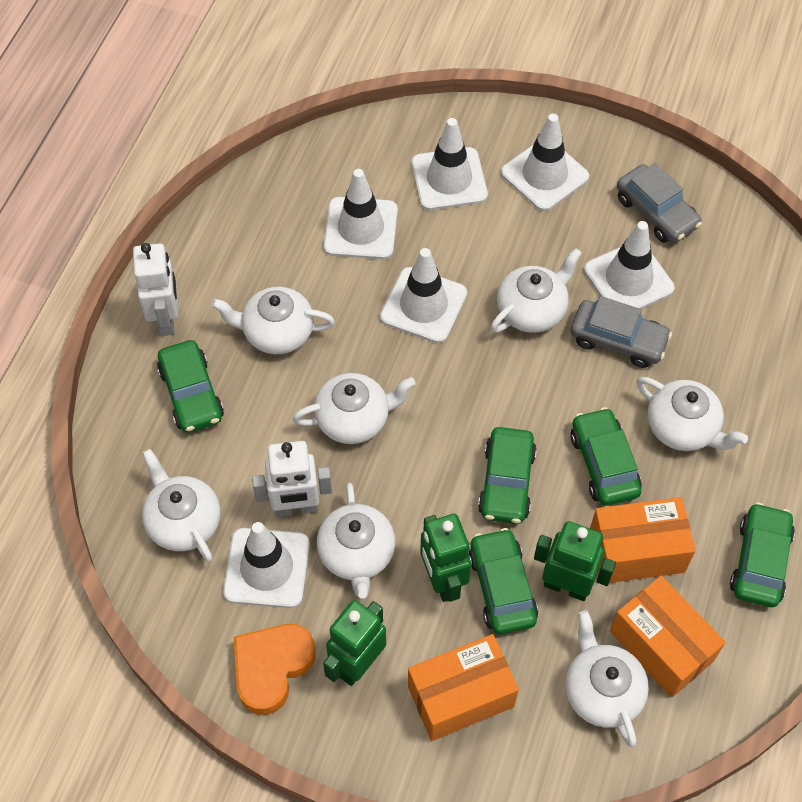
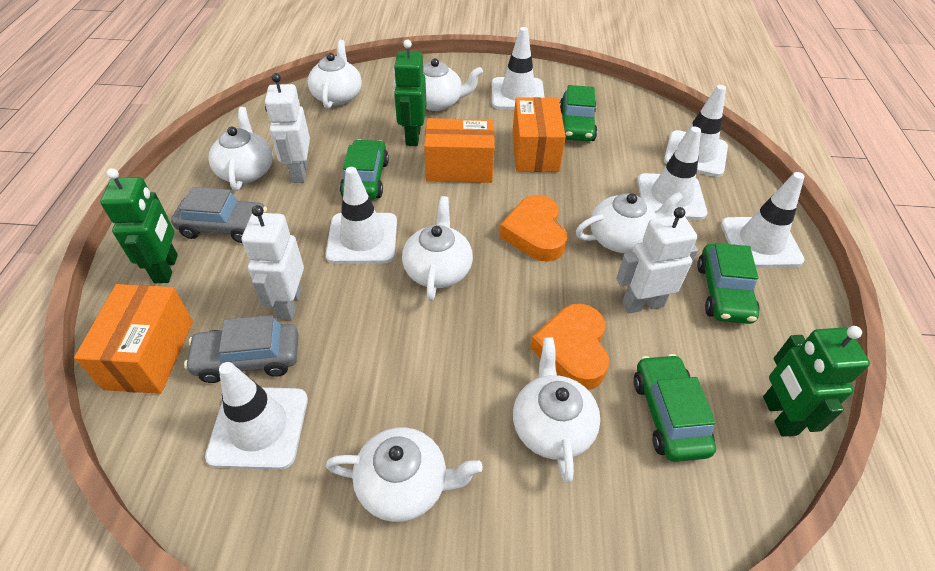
green car: [157,340,224,433] [469,528,538,634] [478,427,537,524] [571,407,642,506] [730,502,795,607] = 5 -> [340,139,389,200] [560,85,597,141] [634,354,716,462] [697,243,759,324] = 4
orange heart: [234,624,316,715] = 1 -> [499,195,567,262] [530,304,609,390] = 2
white robot: [133,243,178,336] [252,441,332,517] = 2 -> [242,205,304,320] [265,73,310,183] [616,207,698,313] = 3

